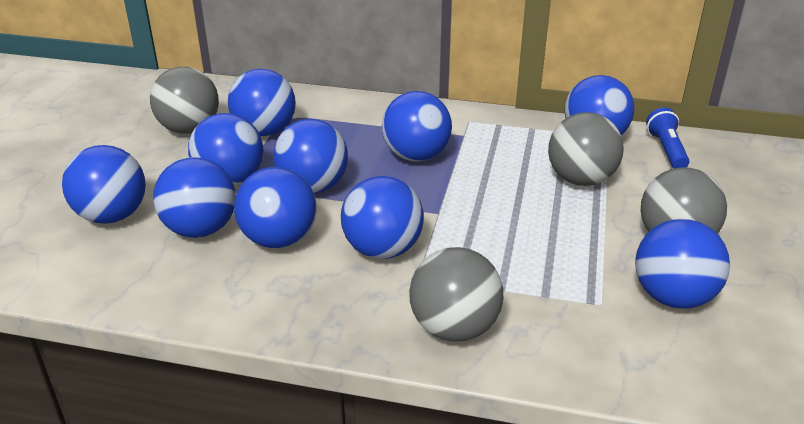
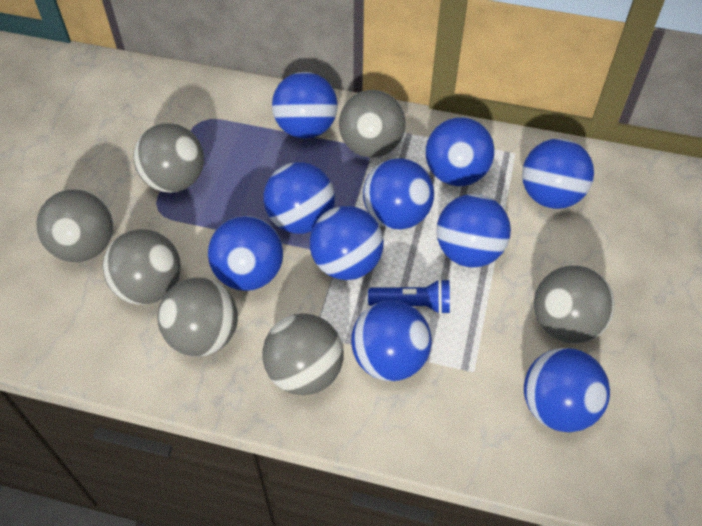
grey ball: [150,67,219,134] [409,247,503,342] [548,112,624,186] [641,167,727,234] = 4 -> [36,189,114,262] [103,229,181,305] [134,123,204,193] [158,278,238,357] [262,313,344,395] [339,90,405,157] [534,265,615,344] = 7

